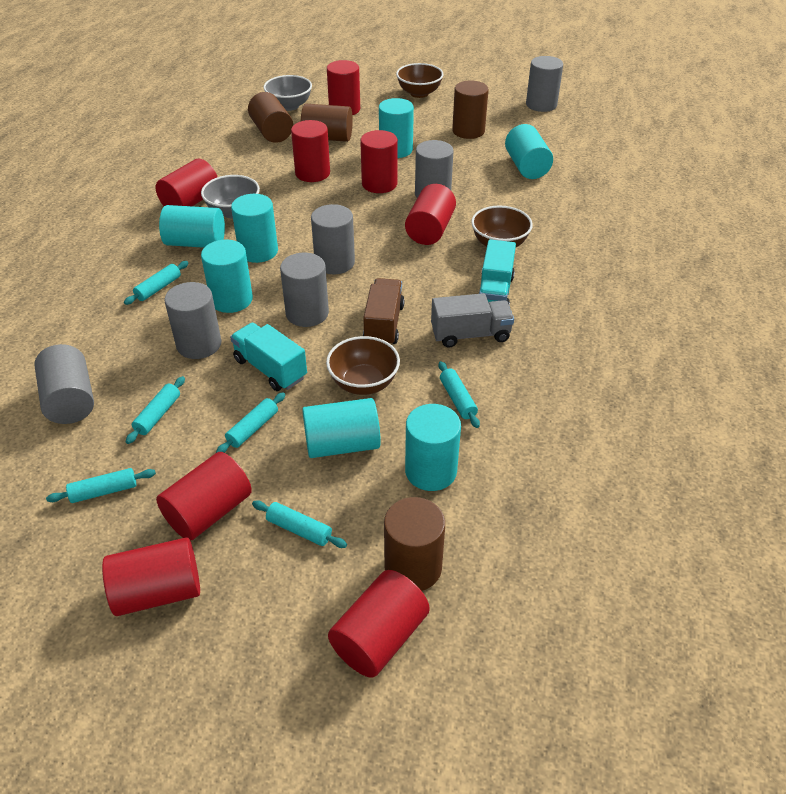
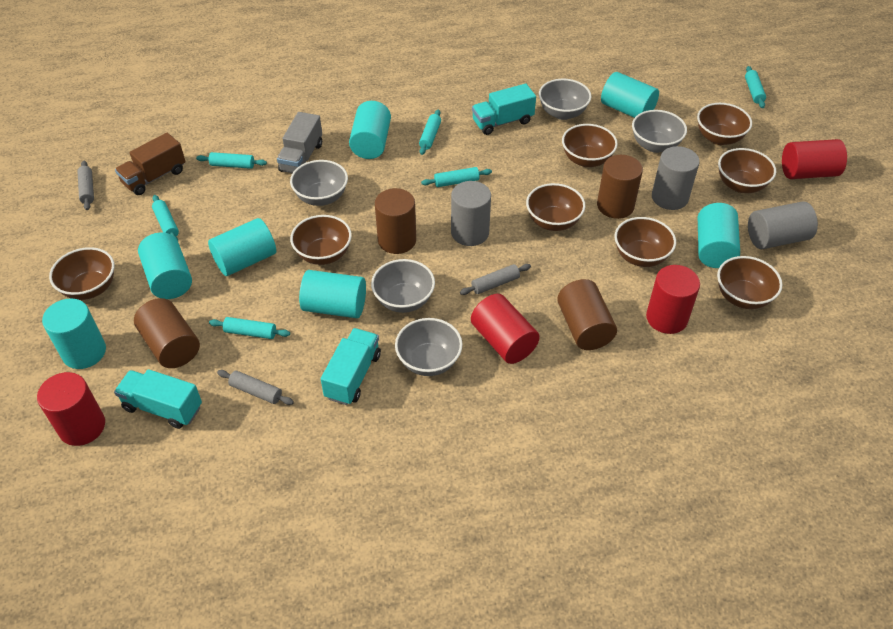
brown bowl: [326,336,400,395] [396,63,444,98] [471,205,533,247] = 3 -> [49,247,114,300] [290,215,352,265] [526,183,585,231] [562,124,618,167] [614,217,676,267] [697,103,752,145] [717,256,783,309] [718,148,776,193] = 8
grey bowl: [201,175,260,219] [264,75,312,111] = 2 -> [290,160,348,206] [371,259,435,313] [395,318,463,376] [539,79,591,120] [632,110,687,153] = 5
grey cylinder: [34,344,94,424] [164,282,222,359] [280,253,329,327] [311,204,355,274] [415,140,453,198] [526,56,563,112] = 6 -> [451,181,491,246] [652,146,700,210] [748,201,818,249] = 3
grey rolling pin: none = 0 -> [77,160,94,210] [217,370,294,405] [460,264,531,295] = 3
red cylinder: [102,537,200,616] [156,158,217,206] [156,452,252,541] [291,120,330,182] [327,60,360,115] [328,570,430,678] [360,130,398,193] [405,184,456,245] = 8 -> [37,372,105,446] [471,294,540,364] [646,265,700,334] [782,139,847,179] = 4
turquoise truck: [230,323,307,391] [479,239,516,306] = 2 -> [114,369,202,429] [321,328,381,405] [472,84,536,135] = 3

